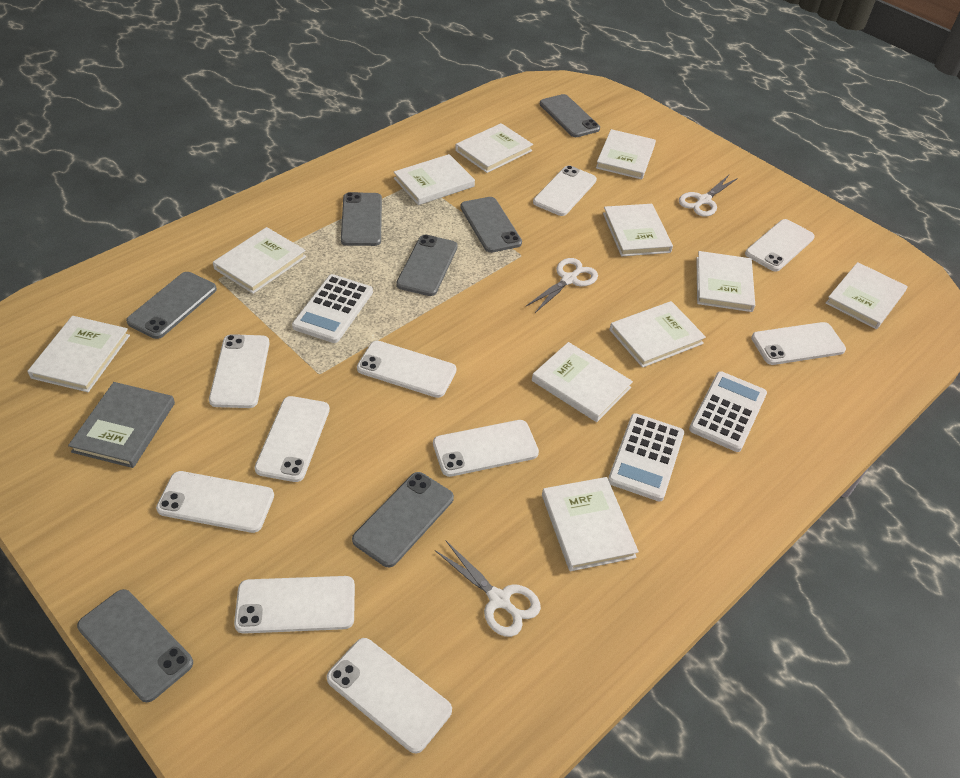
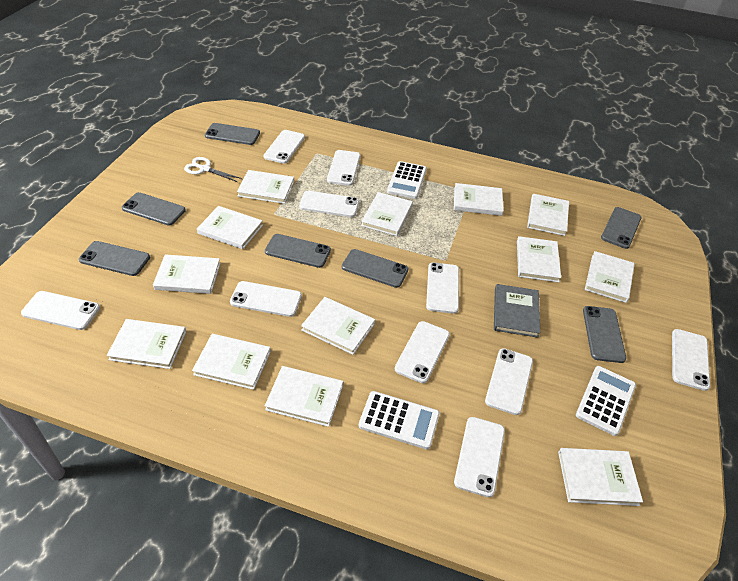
white book: [27,316,130,392] [213,227,306,294] [394,154,475,205] [455,123,533,173] [532,342,633,422] [542,477,639,571] [596,129,656,179] [603,204,673,256] [609,301,706,368] [696,251,755,312] [826,262,907,329] = 11 -> [107,319,186,369] [153,254,221,294] [192,334,271,390] [197,206,263,249] [237,170,294,204] [265,366,343,427] [301,297,375,355] [361,192,413,236] [454,183,504,216] [517,236,561,282] [527,194,569,236] [558,448,643,506] [585,251,635,303] = 13
white scissors: [435,541,541,637] [526,258,598,313] [679,175,738,217] = 3 -> [184,157,242,182] = 1

